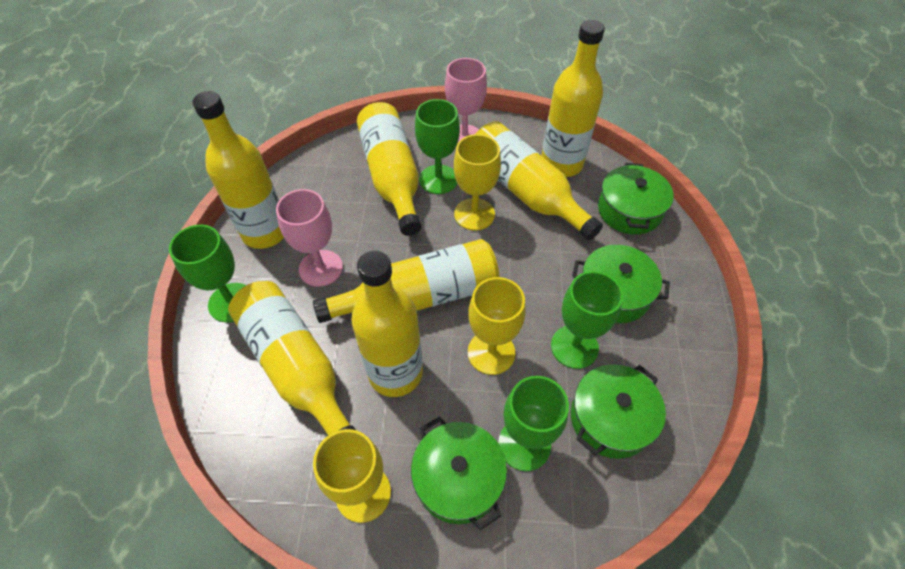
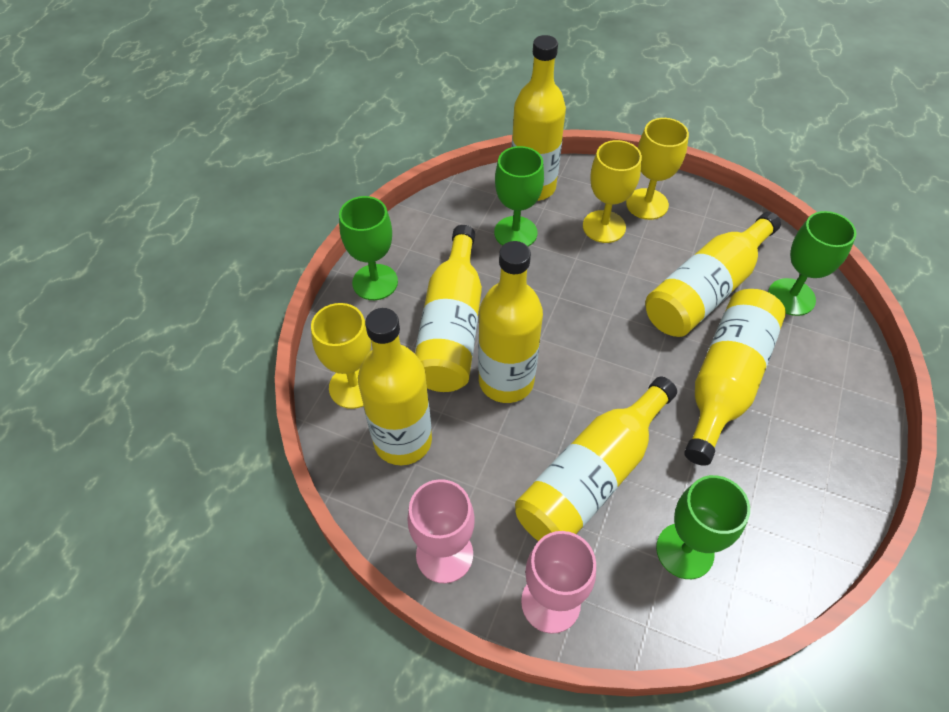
green pot: [411,416,507,530] [571,364,666,459] [572,245,670,323] [598,163,674,235] = 4 -> none = 0

